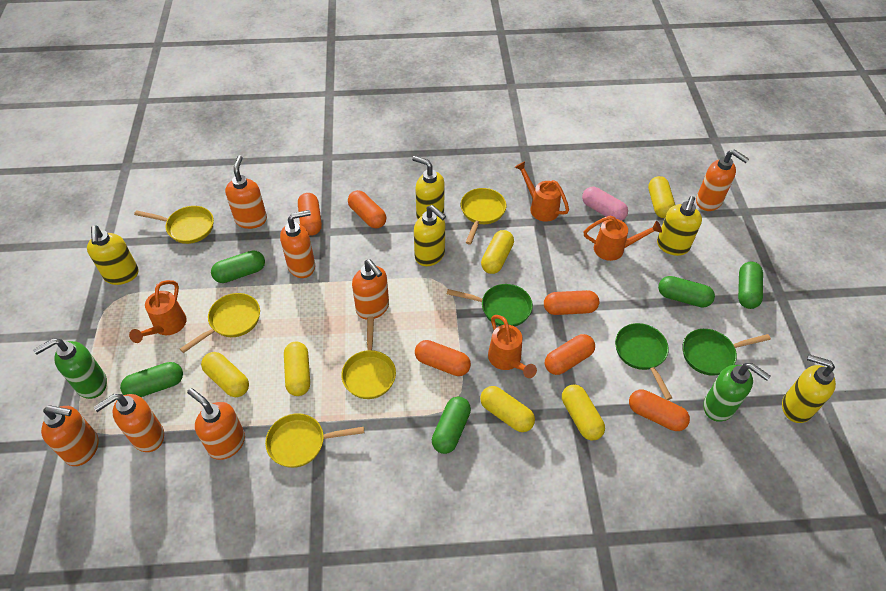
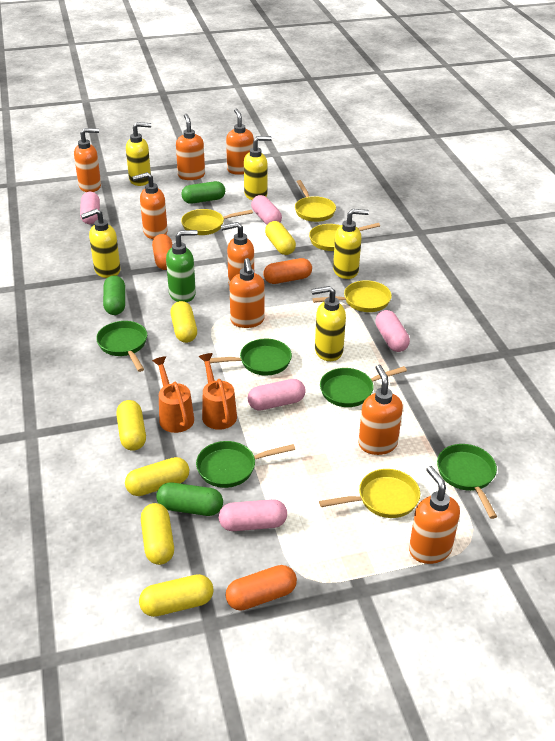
green capsule: [120,362,183,397] [211,250,265,283] [432,397,471,454] [658,276,715,307] [738,262,763,309] = 5 -> [103,275,125,315] [156,482,223,516] [181,181,225,204] = 3
green pan: [447,284,533,326] [615,323,672,400] [683,329,771,376] = 3 -> [96,321,147,372] [196,441,295,488] [204,339,292,375] [320,366,407,407] [437,444,497,519] = 5
green soap dispenser: [33,338,107,399] [703,363,771,422] = 2 -> [166,230,198,302] = 1
orange capsule: [298,193,322,236] [348,190,387,228] [415,340,471,376] [544,290,599,315] [545,334,595,375] [629,390,690,431] = 6 -> [152,234,173,270] [225,565,297,610] [263,258,312,284] = 3
orange soap dispenser: [41,405,99,466] [94,394,164,452] [187,388,245,460] [225,155,267,229] [280,210,315,278] [352,259,389,319] [696,149,749,211] = 7 -> [74,128,101,192] [132,172,168,239] [176,114,205,180] [221,222,254,285] [226,109,254,175] [229,258,265,328] [358,365,403,455] [409,466,460,564] = 8
orange watering can: [129,280,187,343] [488,315,537,378] [515,161,569,222] [584,216,662,261] = 4 -> [152,356,194,433] [199,353,237,430] = 2
pink capsule: [582,187,628,221] = 1 -> [80,192,100,224] [219,499,287,531] [247,379,306,411] [251,195,282,225] [375,310,410,352] = 5

